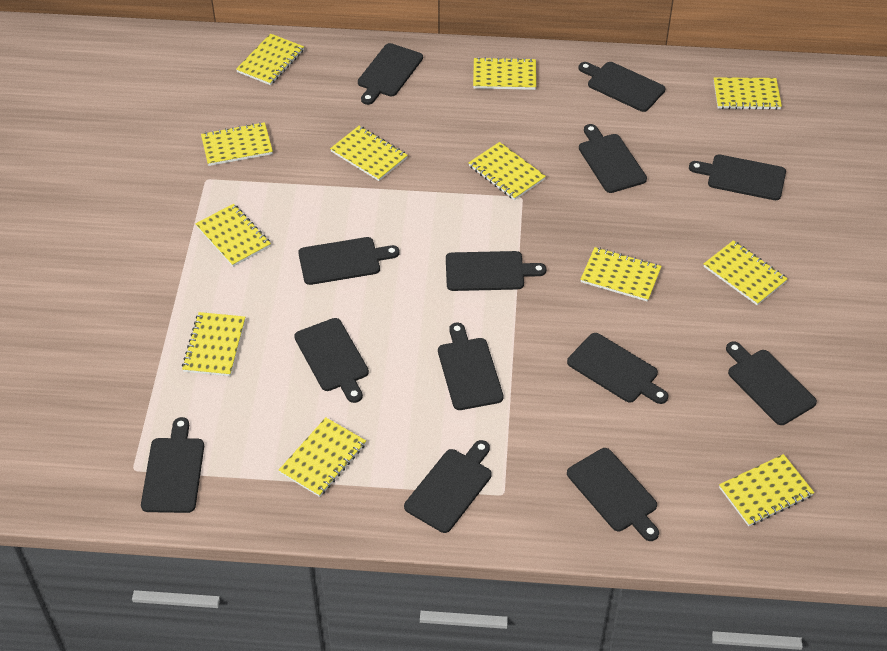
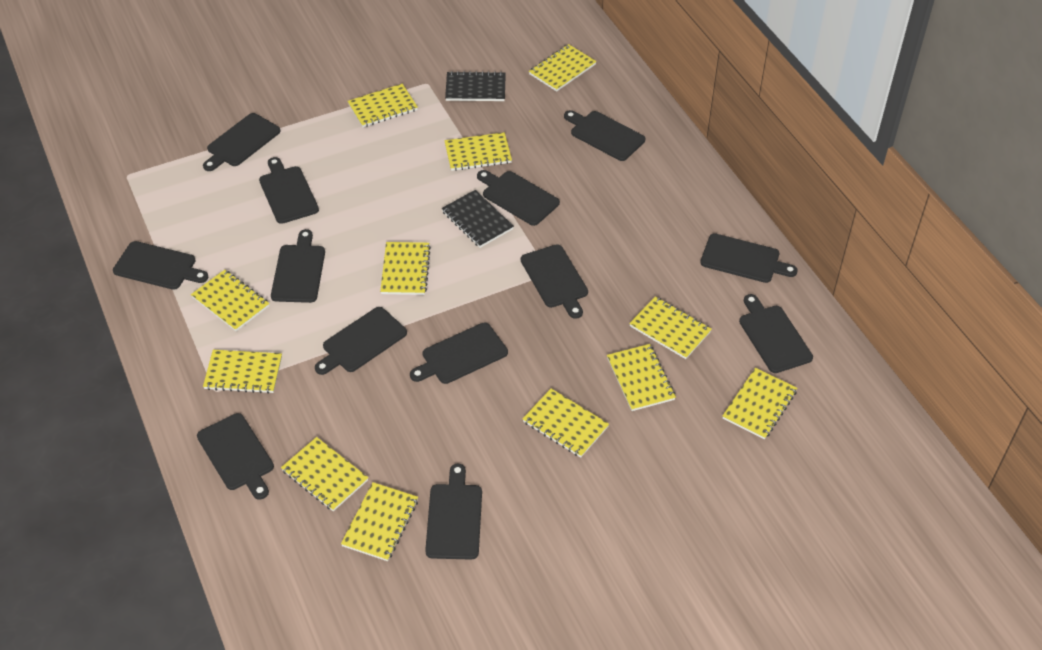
black notebook: none = 0 -> [442,190,514,248] [445,71,506,101] = 2

